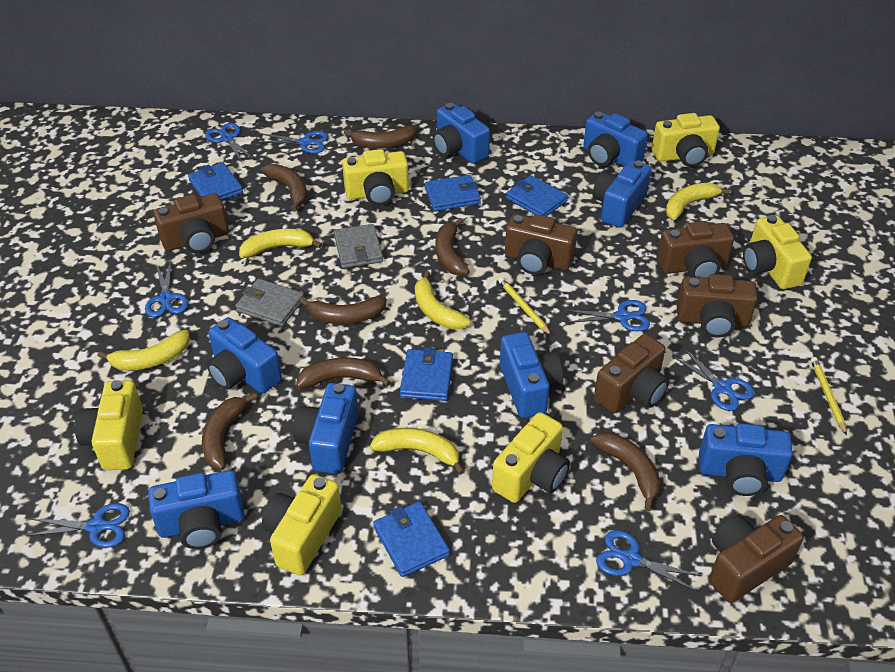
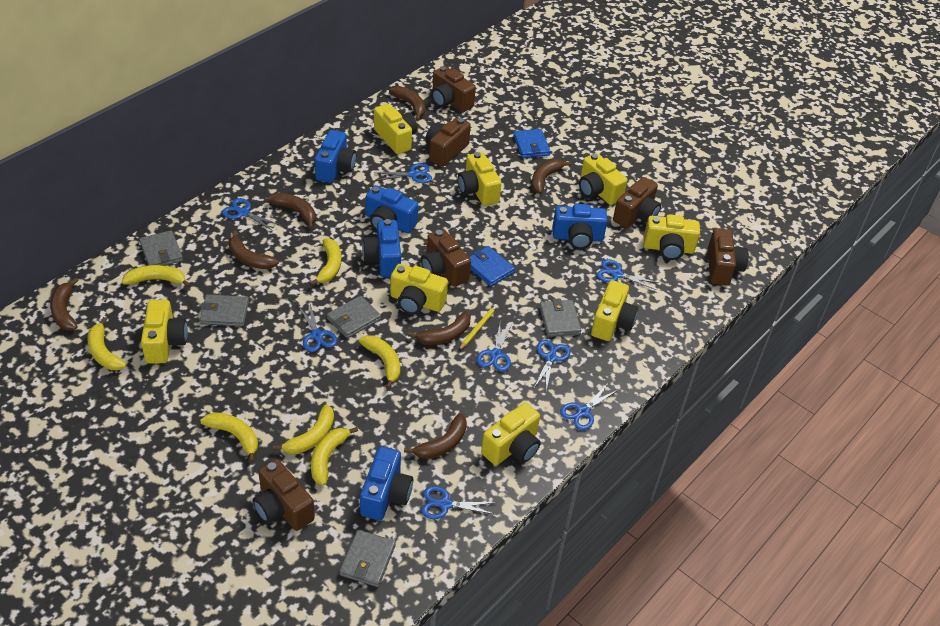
blue camera: [148,470,245,549] [207,317,282,394] [293,383,358,474] [433,103,490,164] [500,332,563,418] [583,111,648,167] [593,160,651,228] [699,423,793,496] = 8 -> [315,130,356,183] [360,446,413,520] [362,219,401,277] [366,185,418,233] [552,204,608,249] = 5
blue scissors: [26,503,130,548] [145,261,188,317] [205,123,255,163] [258,131,329,154] [565,300,650,331] [596,530,702,592] [672,348,754,411] = 7 -> [222,198,280,231] [298,304,337,352] [374,163,432,183] [421,486,496,519] [476,324,512,372] [534,340,570,391] [560,384,618,430] [597,259,659,290] = 8
blue wallet: [188,162,243,200] [373,501,450,577] [400,348,453,401] [425,175,481,211] [506,175,568,216] = 5 -> [469,246,515,286] [513,129,551,158] = 2
grey wallet: [235,278,304,327] [334,224,383,268] = 2 -> [139,230,183,266] [200,294,249,327] [327,296,381,338] [339,530,396,587] [539,299,581,337] = 5
yellow banana: [98,330,190,370] [239,229,322,258] [370,428,465,475] [415,271,471,329] [666,182,731,220] = 5 -> [88,317,126,370] [122,265,191,288] [200,412,258,463] [273,404,334,454] [309,239,341,286] [311,427,358,486] [359,335,400,389] = 7
yellow camera: [75,380,143,470] [262,474,342,575] [342,149,409,205] [492,412,570,503] [652,113,720,167] [743,215,812,289] = 6 -> [141,300,188,363] [374,104,417,154] [390,264,448,314] [458,152,502,206] [481,402,541,465] [579,153,627,205] [591,280,639,341] [644,214,700,260] = 8
yellow pencil: [498,278,552,336] [811,357,847,436] = 2 -> [459,304,498,350] = 1

